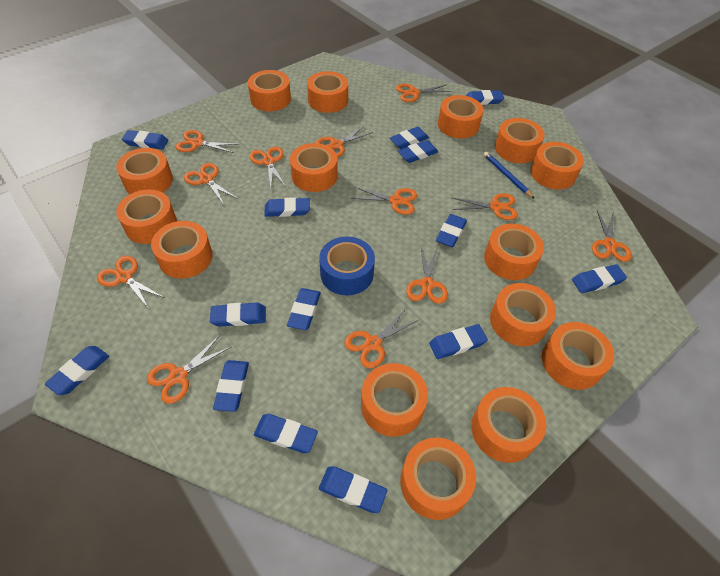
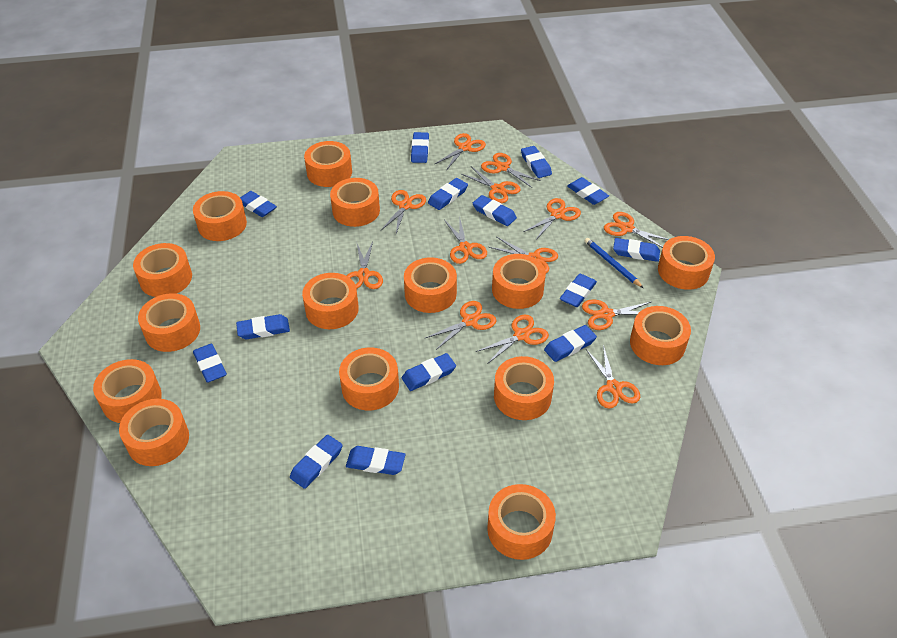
blue tape: [319,237,375,295] = 1 -> none = 0
orange scissors: [97,256,165,309] [147,335,232,404] [176,130,239,153] [184,163,238,205] [250,146,286,188] [316,126,373,158] [344,309,420,368] [351,187,417,215] [396,84,451,102] [406,247,448,304] [451,193,518,220] [592,211,632,262] = 12 -> [347,241,383,289] [381,190,426,233] [425,301,497,350] [435,133,486,171] [444,216,487,264] [461,166,521,203] [476,315,549,364] [481,153,541,188] [489,237,558,273] [523,198,581,240] [582,299,652,330] [586,345,640,409] [604,212,669,248] = 13

